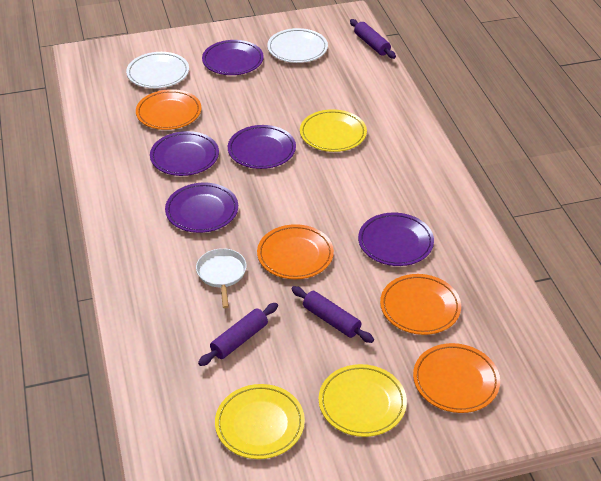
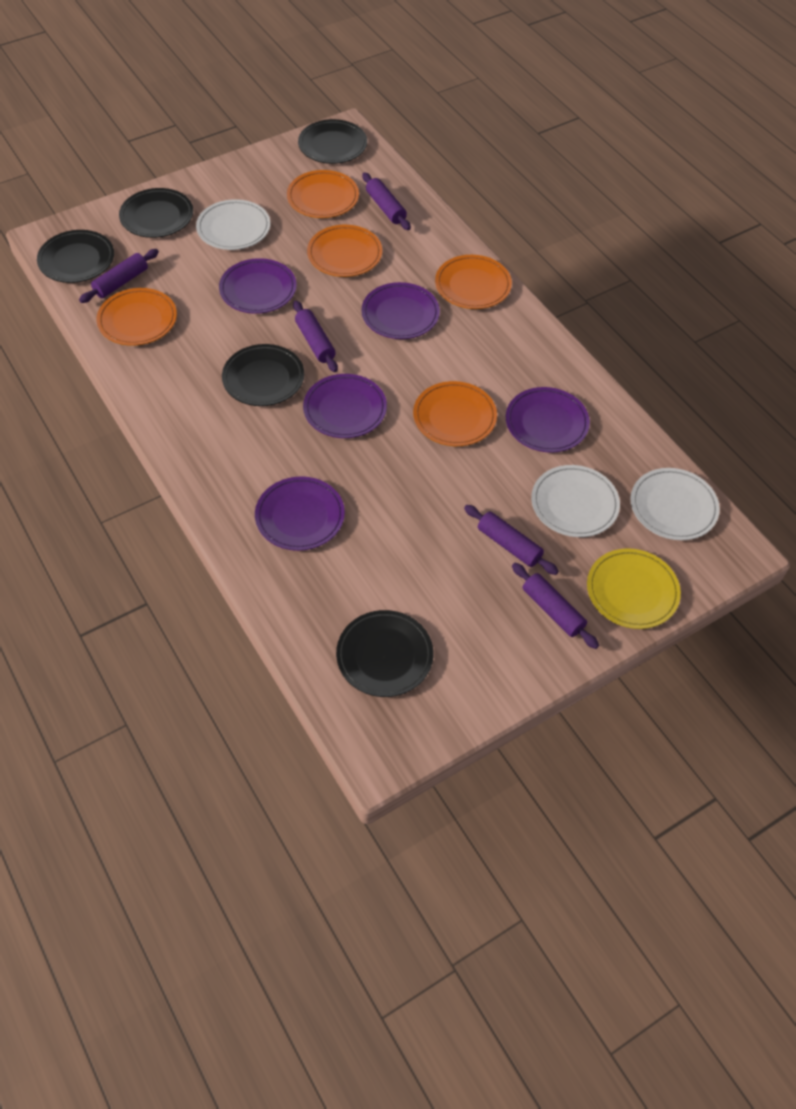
black plate: none = 0 -> [37,230,114,283] [119,188,193,238] [222,344,304,406] [298,119,367,164] [336,610,434,697] = 5
orange plate: [136,89,202,130] [257,224,334,279] [380,274,461,335] [413,343,500,413] = 4 -> [97,288,177,346] [287,170,359,218] [307,225,382,277] [413,381,497,446] [435,255,512,309] = 5
purple rolling pin: [198,303,278,366] [292,286,374,343] [350,19,396,59] = 3 -> [79,249,159,303] [293,301,338,372] [362,172,411,230] [464,505,558,575] [512,563,599,649] = 5
white pan: [196,248,247,308] = 1 -> none = 0
white plate: [126,52,189,88] [267,28,328,63] = 2 -> [196,199,270,250] [531,465,620,537] [631,468,720,540] = 3
yellow plate: [215,384,305,459] [300,109,367,152] [319,364,407,437] = 3 -> [587,548,681,629] = 1

